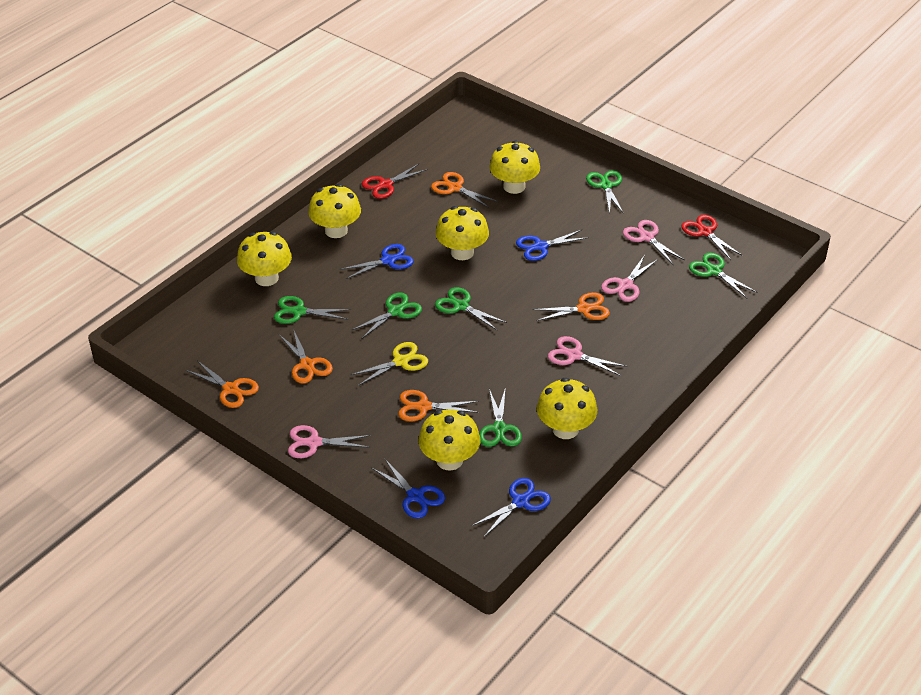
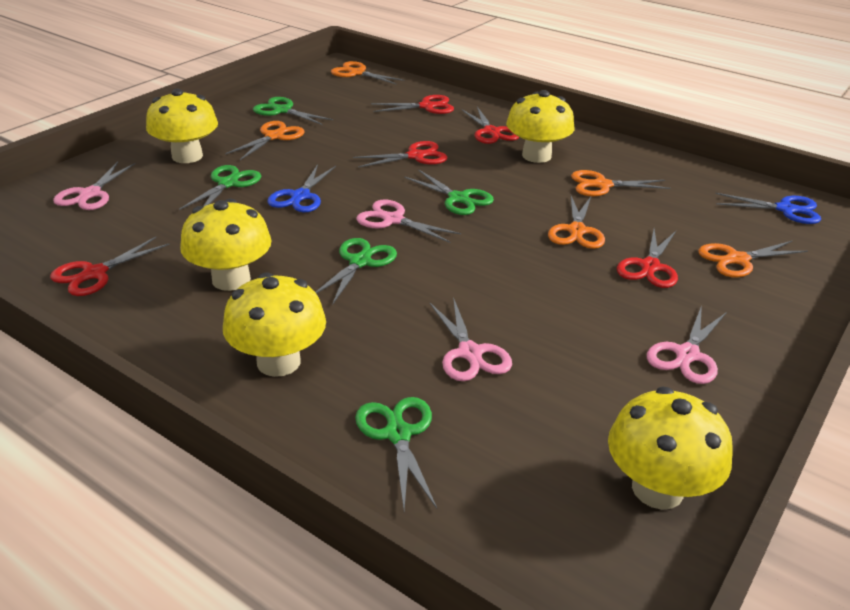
blue scissors: [340,244,414,279] [372,458,445,519] [472,478,551,537] [516,230,589,261] = 4 -> [267,164,336,213] [715,193,821,224] = 2
green scissors: [274,296,351,324] [352,292,422,339] [435,287,507,331] [479,387,522,447] [586,170,624,214] [689,253,758,298] = 6 -> [179,165,261,210] [253,97,333,125] [316,238,397,305] [355,397,437,510] [404,169,494,215] = 5
red scissors: [362,163,428,199] [681,215,743,260] = 2 -> [50,237,170,296] [353,141,447,168] [371,95,454,114] [461,107,519,144] [617,229,678,288] = 5
yellow mushroom: [237,231,292,286] [308,184,361,238] [419,409,480,471] [435,206,489,260] [489,141,540,194] [537,378,597,439] = 6 -> [146,89,218,163] [180,199,272,291] [223,272,326,377] [506,90,574,163] [608,386,733,510] = 5
yellow scissors: [351,342,428,386] = 1 -> none = 0

